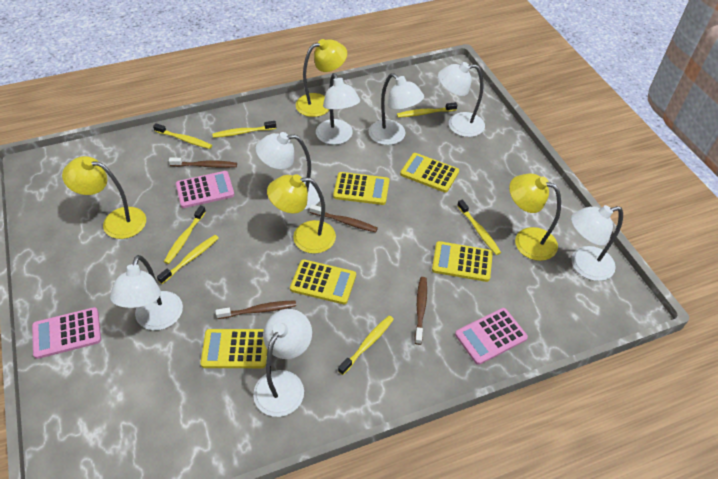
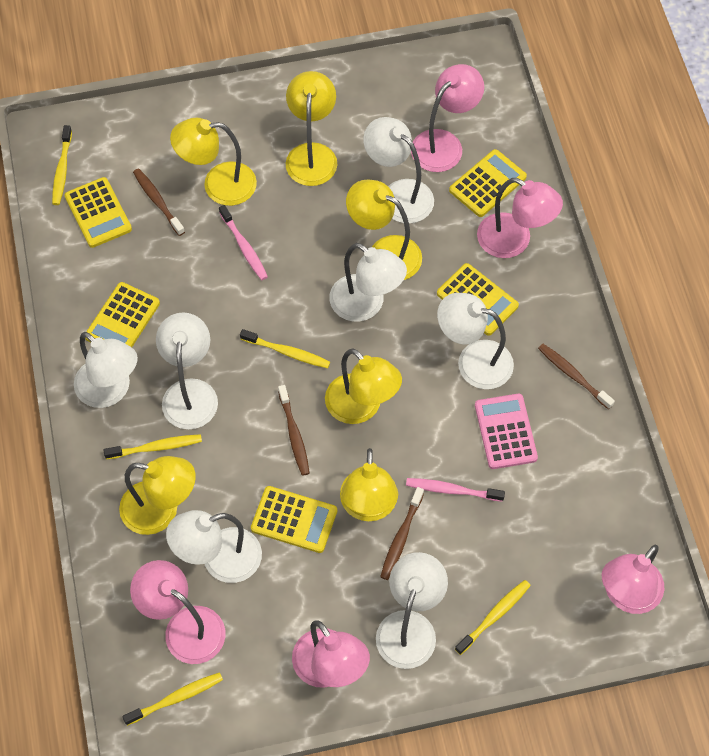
pink calculator: [32,307,101,359] [176,171,234,208] [455,308,528,365] = 3 -> [475,394,538,469] = 1
pink lamp: none = 0 -> [130,560,225,664] [292,620,370,688] [411,64,484,172] [477,178,563,258] [602,545,664,614] = 5
pink toothbrush: none = 0 -> [219,205,268,280] [406,478,505,502] = 2
yellow lamp: [62,156,146,239] [267,174,336,254] [296,39,347,117] [509,174,561,261] = 4 -> [119,456,196,535] [170,118,257,206] [286,71,337,186] [325,348,402,424] [340,448,398,521] [346,180,422,280] = 6
yellow toothbrush: [153,123,212,149] [157,235,219,284] [164,205,206,264] [212,121,276,138] [338,315,394,375] [397,102,457,118] [457,200,501,255] = 7 -> [52,125,72,205] [104,434,202,459] [122,672,223,726] [240,329,330,368] [455,580,531,655] = 5

